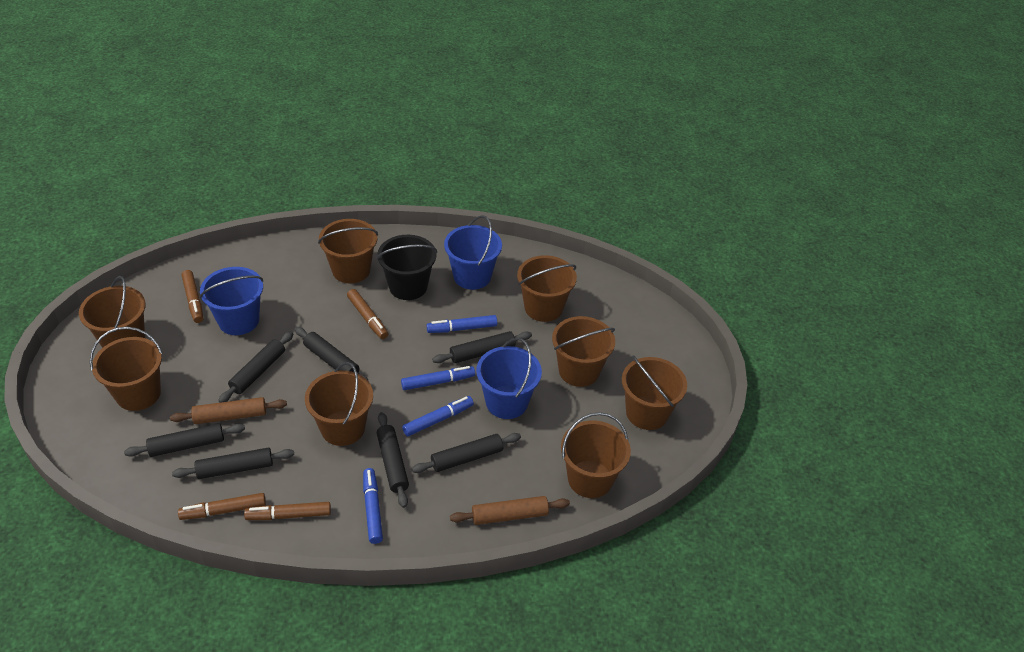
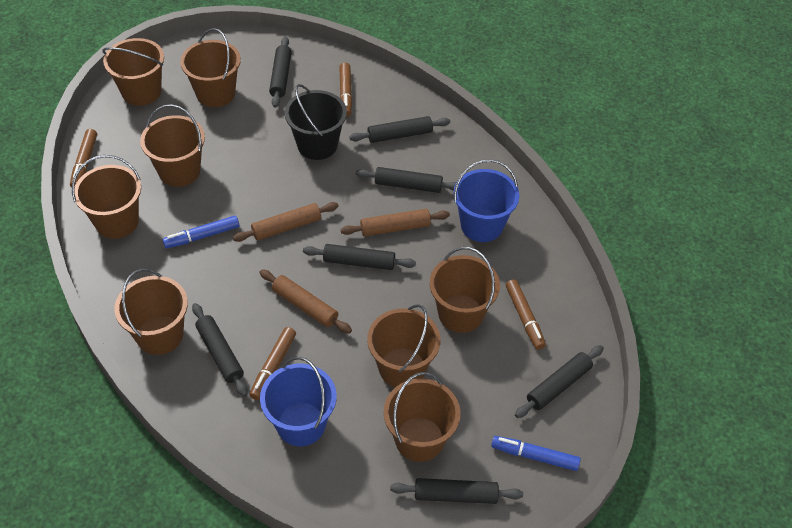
blue bucket: [200,267,263,335] [444,215,502,290] [476,338,542,419] = 3 -> [260,357,337,446] [453,159,519,242] = 2
blue marker: [363,468,383,544] [401,366,475,390] [402,396,474,437] [427,315,497,333] = 4 -> [163,216,239,248] [491,436,581,471] = 2
brown rolling pin: [170,397,287,424] [450,496,570,525] = 2 -> [233,202,339,242] [259,269,352,334] [341,209,450,236] = 3

